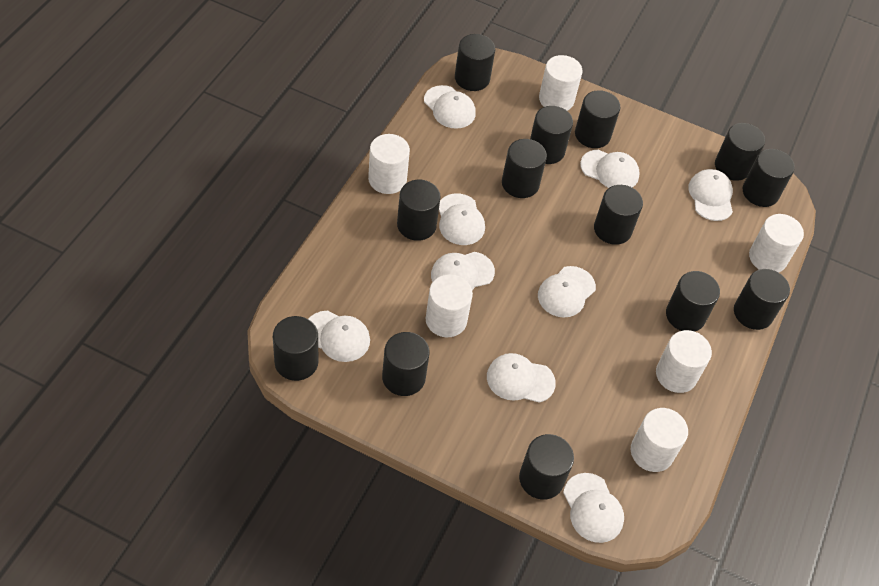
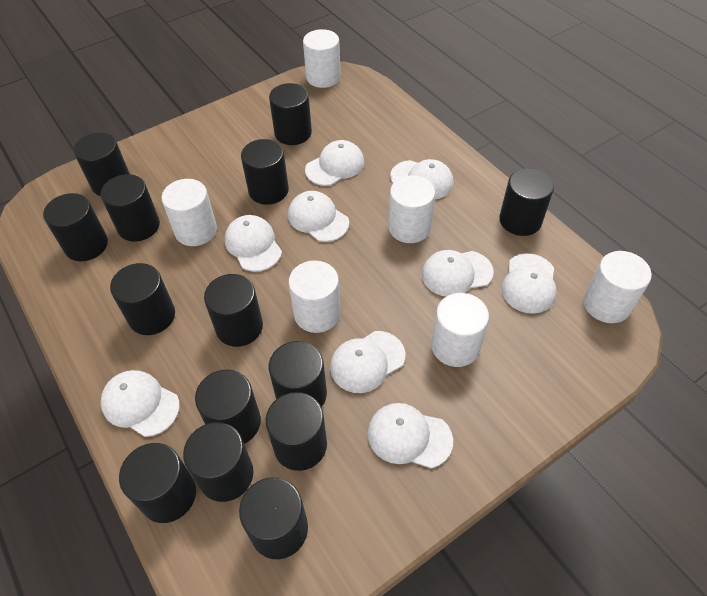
black cylinder: [273,316,318,381] [382,332,430,396] [397,180,441,241] [455,34,495,91] [502,139,547,198] [519,434,574,500] [530,106,573,164] [575,90,620,148] [594,185,643,245] [666,271,720,332] [715,123,765,181] [734,269,790,330] [743,149,795,207] = 13 -> [43,193,108,261] [74,132,130,196] [101,174,160,242] [110,263,175,335] [119,443,196,523] [183,422,254,502] [195,370,261,444] [204,274,263,347] [239,477,308,559] [241,139,289,205] [265,392,327,471] [269,83,312,145] [269,341,327,407] [499,168,554,236] = 14

